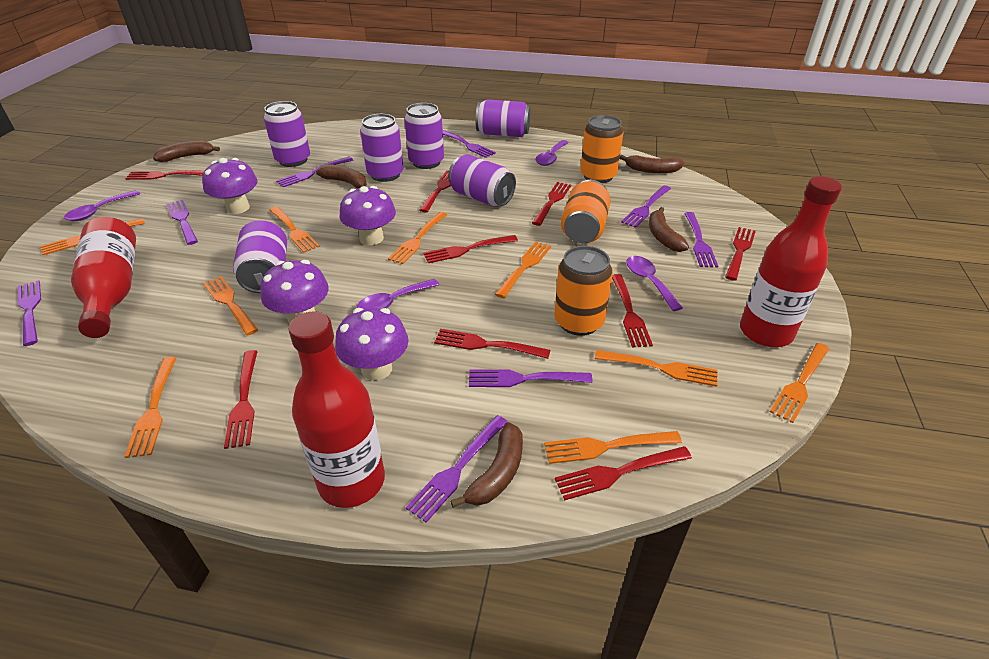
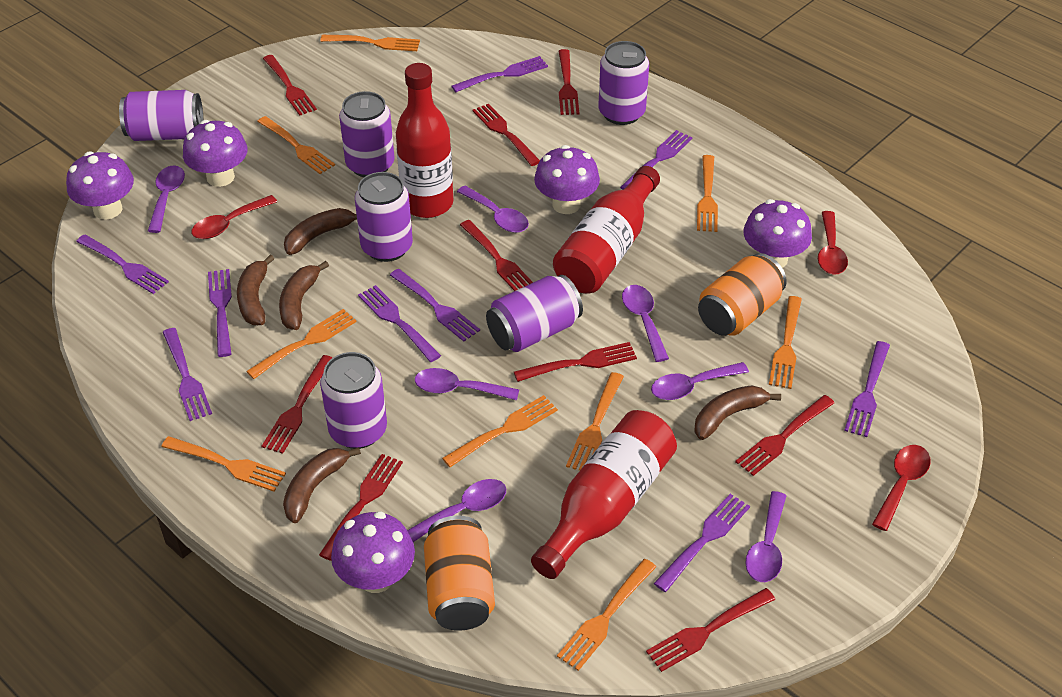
orange can: [554,246,613,336] [561,180,610,243] [580,115,623,183] = 3 -> [424,516,495,631] [698,253,787,336] = 2
purple fork: [18,280,41,346] [167,200,198,245] [276,157,353,187] [406,415,508,523] [443,130,496,158] [469,370,593,387] [621,185,671,228] [684,212,718,267] = 8 -> [76,234,169,294] [163,328,212,421] [208,269,232,357] [358,285,441,362] [390,269,480,341] [451,56,548,92] [620,130,692,190] [654,494,750,592] [844,341,890,437] = 9
purple mushroom: [202,158,258,214] [260,260,329,324] [335,308,408,380] [339,186,396,245] = 4 -> [66,151,134,220] [183,120,247,187] [331,512,415,593] [534,145,600,214] [743,199,812,268] = 5
purple spoon: [64,190,140,221] [357,279,439,309] [536,140,569,166] [626,256,683,311] = 4 -> [148,165,185,233] [407,479,506,542] [415,368,519,400] [457,186,529,233] [622,285,669,362] [651,362,749,400] [745,491,786,582] = 7
red spoon: none = 0 -> [191,195,277,239] [818,211,848,275] [872,445,930,531] = 3

